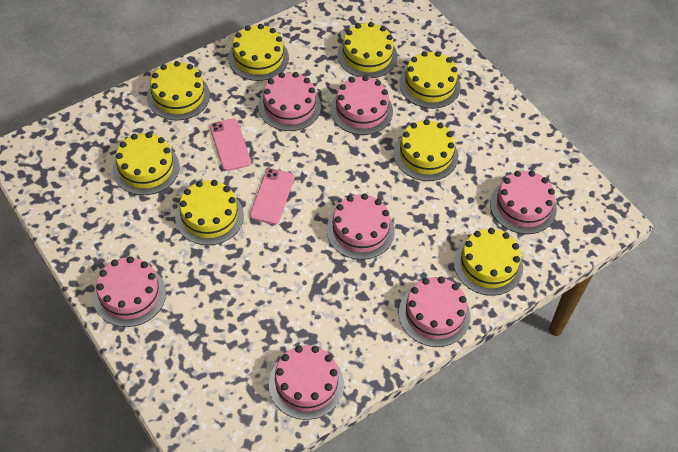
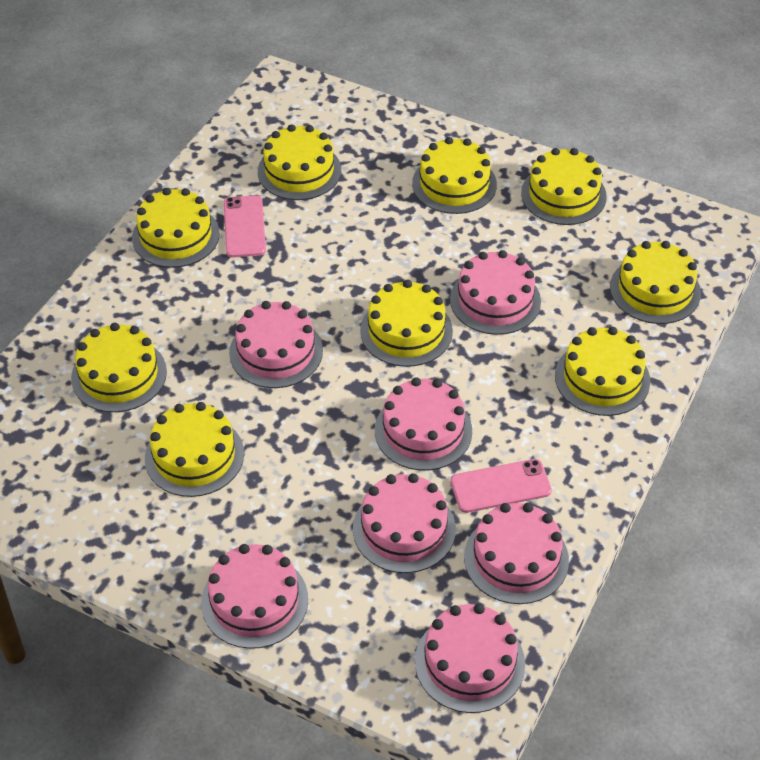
yellow cake: [113,132,179,195] [147,61,210,121] [175,180,244,245] [228,24,289,81] [337,22,397,78] [394,119,458,181] [399,51,461,109] [454,228,523,296] = 8 -> [71,323,167,412] [132,188,220,268] [145,402,244,497] [258,124,341,200] [360,280,453,367] [412,137,497,214] [521,148,607,225] [555,327,650,416] [610,241,701,324] = 9

